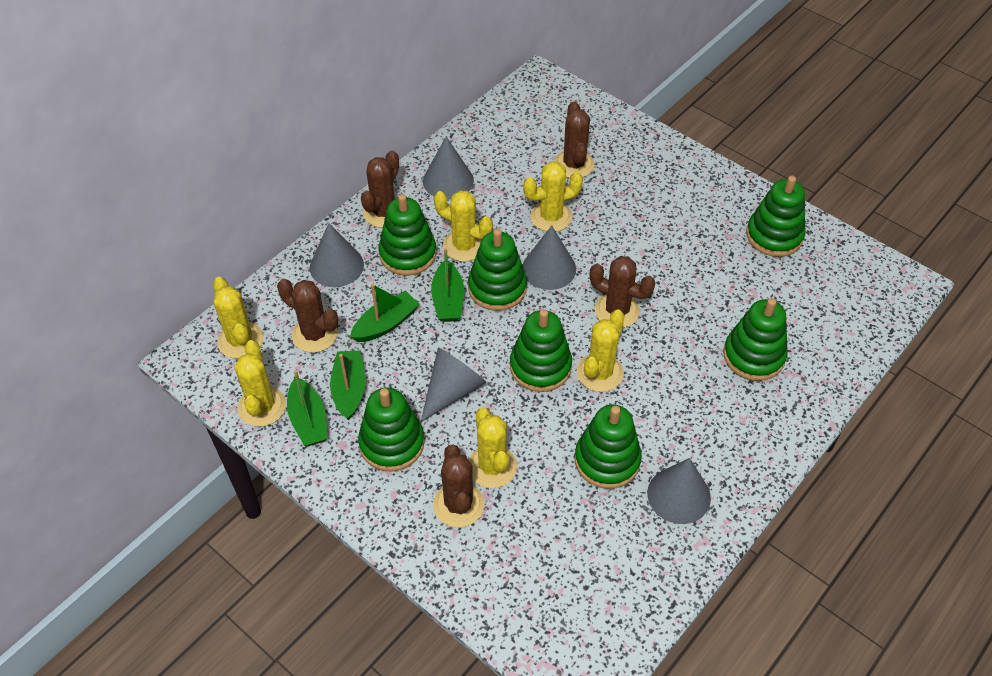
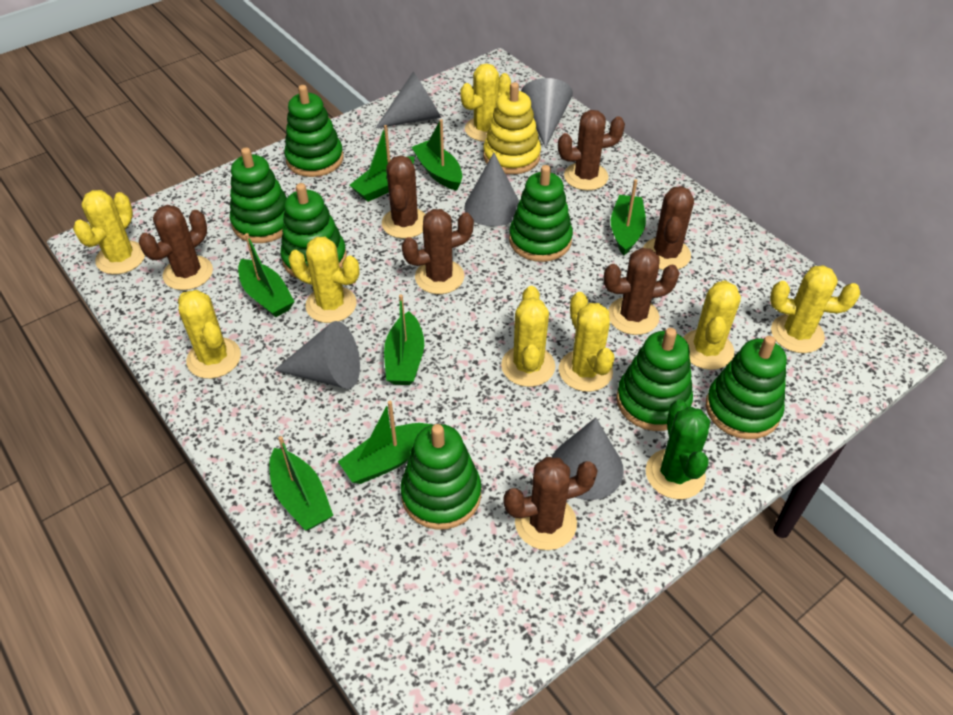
brown cactus: [277,279,338,353] [361,150,399,228] [433,444,484,528] [554,101,595,178] [589,256,655,328] = 5 -> [139,205,213,290] [382,155,425,239] [402,209,474,294] [504,457,598,550] [558,110,625,191] [603,248,679,335] [643,186,694,270] = 7
green boat: [287,370,328,446] [330,351,365,420] [350,284,419,342] [431,248,464,322] = 4 -> [238,233,295,318] [269,436,333,531] [338,401,432,484] [349,125,415,202] [384,295,424,385] [412,119,462,191] [611,179,646,255] = 7
green cactus: none = 0 -> [646,400,710,499] = 1
yellow cactus: [213,277,264,359] [234,340,286,427] [434,190,493,262] [469,407,517,488] [523,161,583,232] [577,309,625,392] = 6 -> [73,190,145,275] [178,290,241,379] [288,237,360,323] [460,63,511,142] [501,286,555,387] [559,292,614,392] [683,280,741,370] [770,265,860,353] = 8
yellow stacking toy: none = 0 -> [483,82,541,174] = 1

